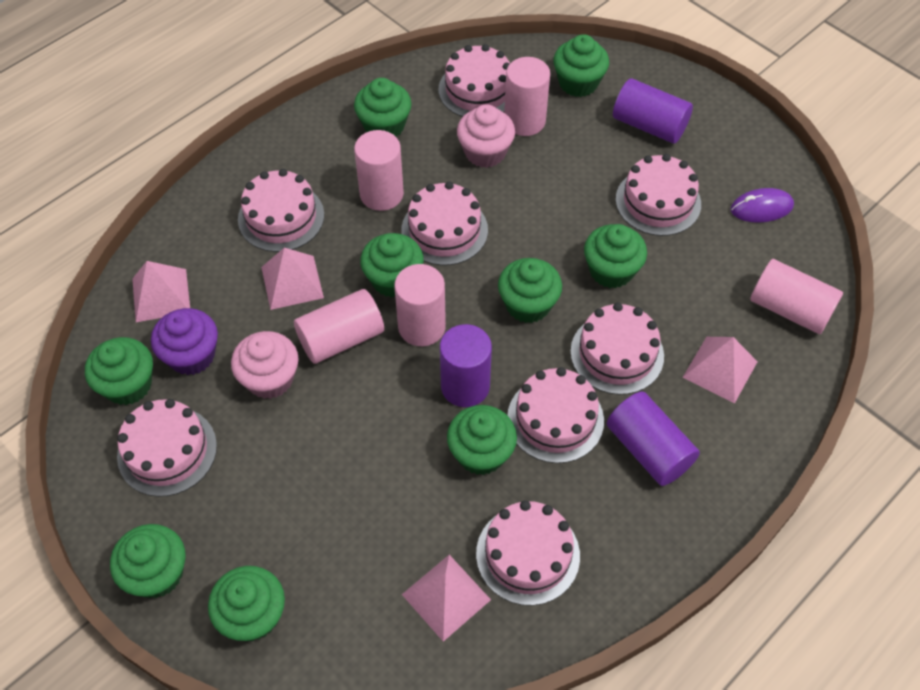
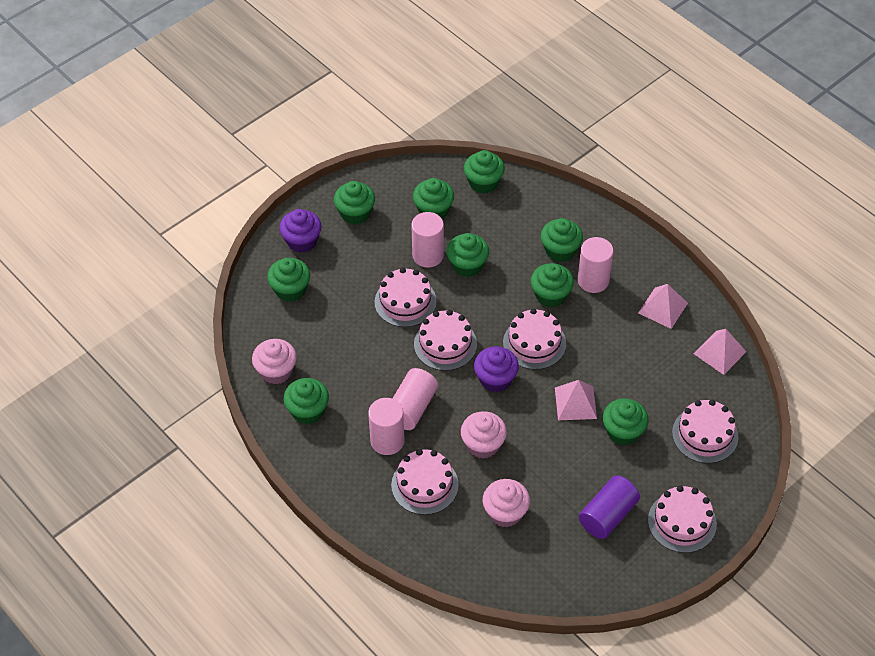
pink cake: [117,399,217,497] [238,169,324,252] [401,181,488,265] [439,44,510,117] [476,500,580,606] [507,367,604,463] [570,303,664,395] [616,154,701,236] = 8 -> [375,268,437,327] [391,449,459,515] [414,310,477,371] [503,308,566,370] [648,485,717,553] [672,400,738,463] = 6
pink cupcake: [231,331,298,399] [457,104,515,168] = 2 -> [252,339,297,384] [461,411,507,459] [483,479,530,527] = 3
pink cylinder: [294,289,384,364] [354,130,404,211] [394,264,446,346] [504,57,550,136] [750,259,843,334] = 5 -> [368,398,405,455] [392,368,438,430] [411,212,444,268] [578,237,613,293] = 4
pink pyramid: [132,261,190,322] [261,248,324,310] [402,555,491,642] [683,337,758,404] = 4 -> [555,380,597,420] [638,284,688,329] [693,329,747,375] = 3
purple cupcake: [151,308,218,375] = 1 -> [279,209,322,253] [474,346,519,392] = 2
purple cylinder: [440,324,492,407] [607,391,700,486] [613,78,693,144] = 3 -> [579,475,640,539] = 1
purple mouse: [731,188,794,223] = 1 -> none = 0

